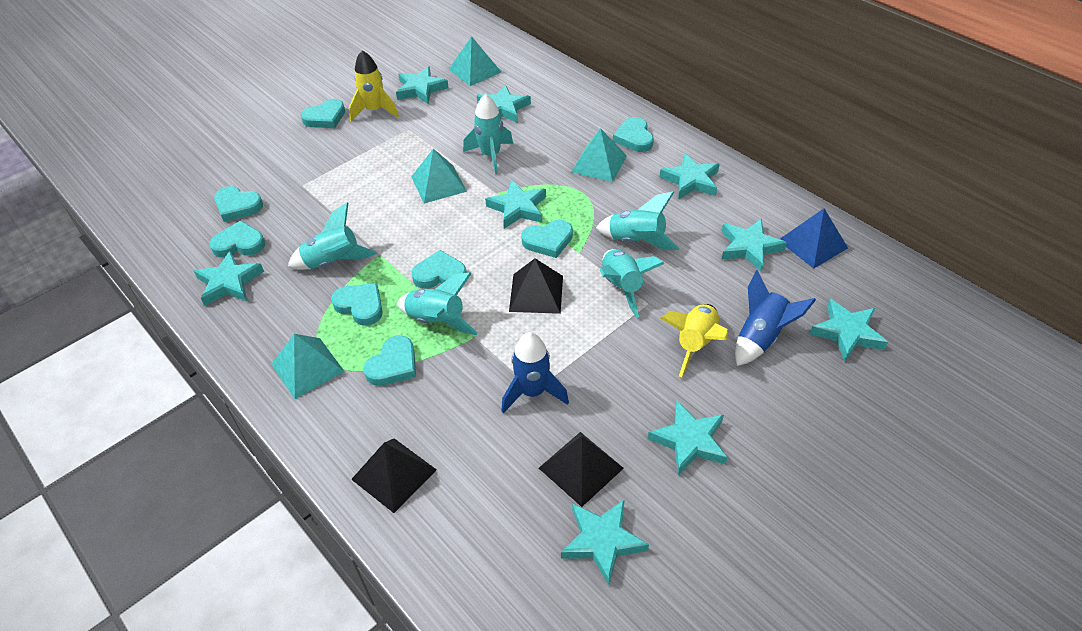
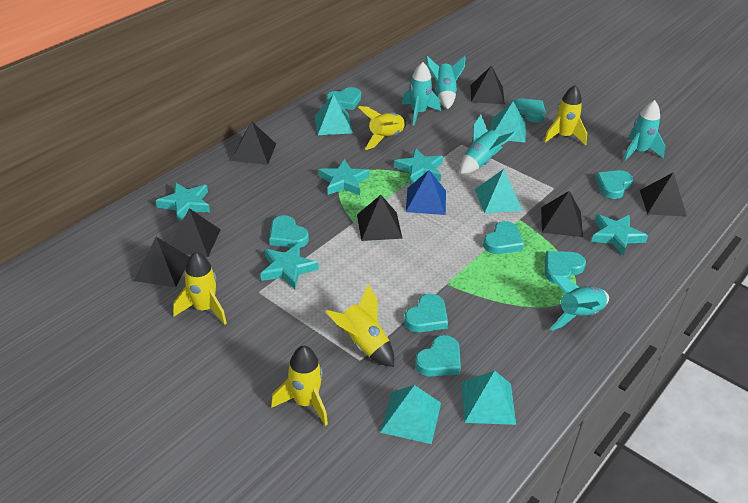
black pyramid: [351,438,437,513] [509,258,563,314] [539,432,624,507] = 3 -> [133,237,190,287] [170,208,220,257] [232,122,276,165] [357,195,403,241] [470,65,505,104] [541,191,583,237] [640,172,687,216] = 7
blue rocket: [501,332,569,414] [735,270,816,366] = 2 -> none = 0
turquoise pyramid: [271,334,345,399] [411,149,467,203] [448,36,501,86] [571,128,627,182] = 4 -> [314,94,353,135] [380,385,441,444] [461,371,516,425] [475,169,523,214] [491,101,526,143] = 5
turquoise star: [194,251,264,306] [396,66,449,104] [477,84,531,123] [485,180,546,229] [561,499,649,585] [648,401,728,475] [660,153,720,199] [722,218,787,272] [810,299,888,362] = 9 -> [156,182,210,222] [261,243,319,289] [318,159,370,195] [394,148,443,184] [591,214,648,256] = 5
yellow rocket: [349,50,399,121] [660,304,728,377] = 2 -> [173,252,227,325] [271,346,328,426] [325,284,394,367] [358,106,406,150] [544,85,587,145] = 5

